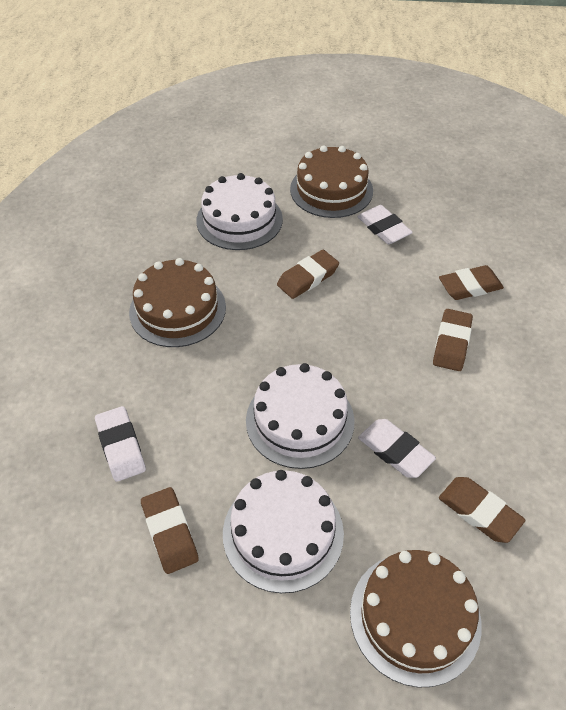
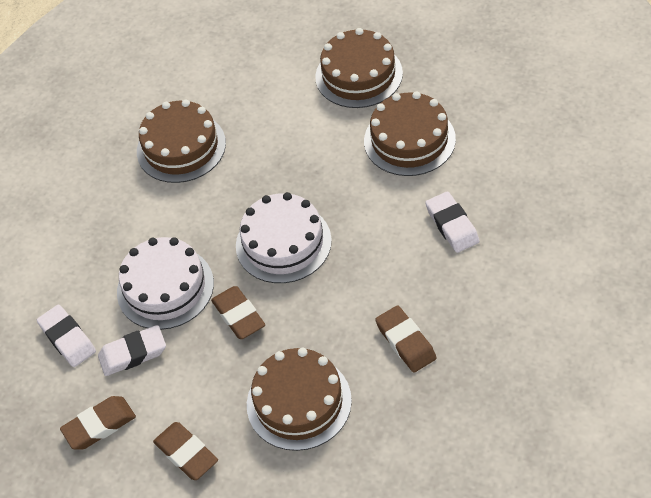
brown cake: [129,258,226,347] [290,145,373,218] [350,550,482,688] = 3 -> [137,99,226,183] [247,348,352,451] [315,28,403,108] [364,91,456,176] = 4
brown eraser: [141,487,199,574] [277,250,339,299] [433,309,473,371] [439,265,504,300] [439,477,526,543] = 5 -> [60,396,136,449] [153,422,218,480] [211,286,265,339] [375,305,437,372] = 4
white cake: [196,173,283,250] [223,470,344,593] [246,363,355,469] = 3 -> [117,237,214,330] [236,192,332,283] = 2

